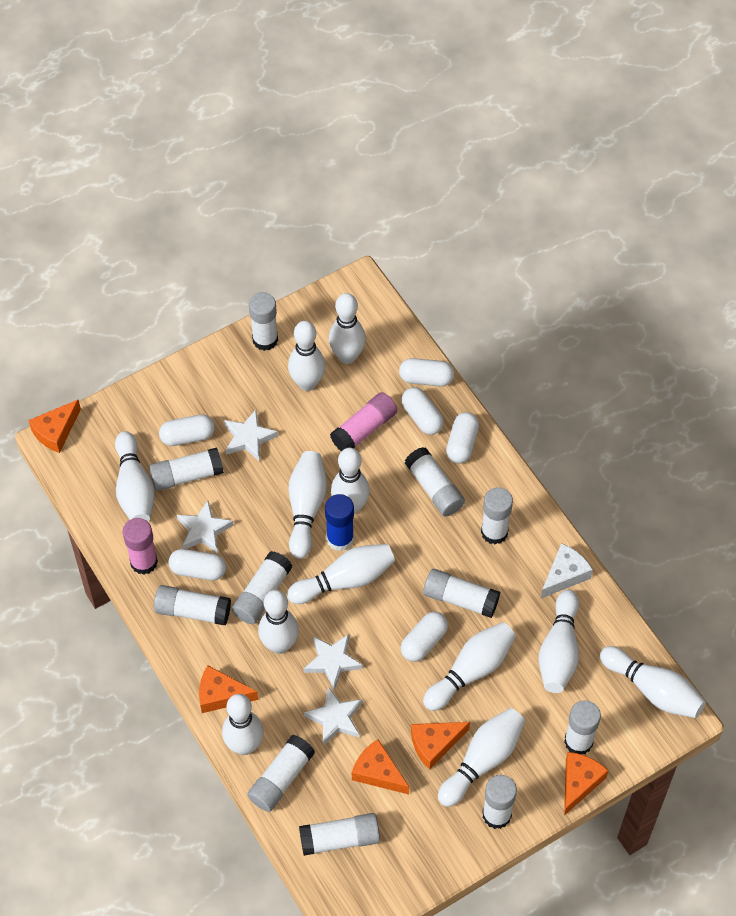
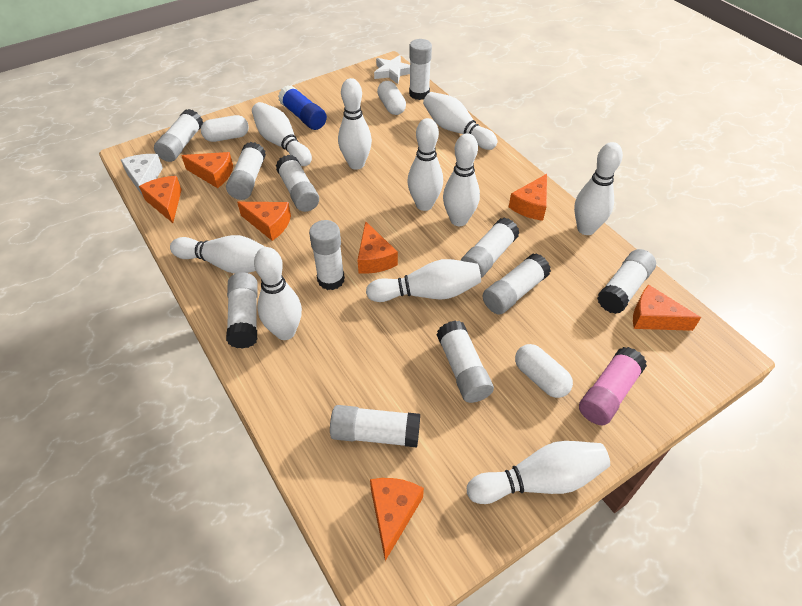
orange cheese: [28,400,81,453] [199,665,258,713] [352,739,409,794] [411,722,470,770] [564,752,609,815] = 5 -> [139,176,182,223] [181,152,233,188] [237,202,291,241] [358,221,398,274] [370,478,424,561] [509,174,547,221] [633,285,701,331] = 7
pink glue stick: [123,518,158,575] [330,392,397,451] = 2 -> [579,347,647,425] = 1
white bowling pin: [115,431,155,522] [222,694,264,755] [258,590,299,654] [287,544,395,604] [288,321,325,391] [289,451,327,559] [329,293,366,364] [331,448,370,514] [423,622,516,711] [438,708,525,807] [539,590,579,693] [600,646,706,718] = 12 -> [170,235,265,274] [252,102,312,166] [254,247,302,340] [338,78,372,170] [366,259,481,302] [407,118,443,211] [423,92,497,150] [443,133,480,226] [467,441,610,504] [574,142,623,235] = 10
white capsule: [159,415,215,446] [169,549,226,580] [399,358,454,386] [401,387,444,435] [401,612,448,662] [446,412,479,463] = 6 -> [201,115,249,142] [377,81,406,115] [515,344,573,398] = 3
white star: [177,501,234,554] [224,410,278,461] [303,634,363,691] [304,687,362,746] = 4 -> [374,55,410,84] = 1

